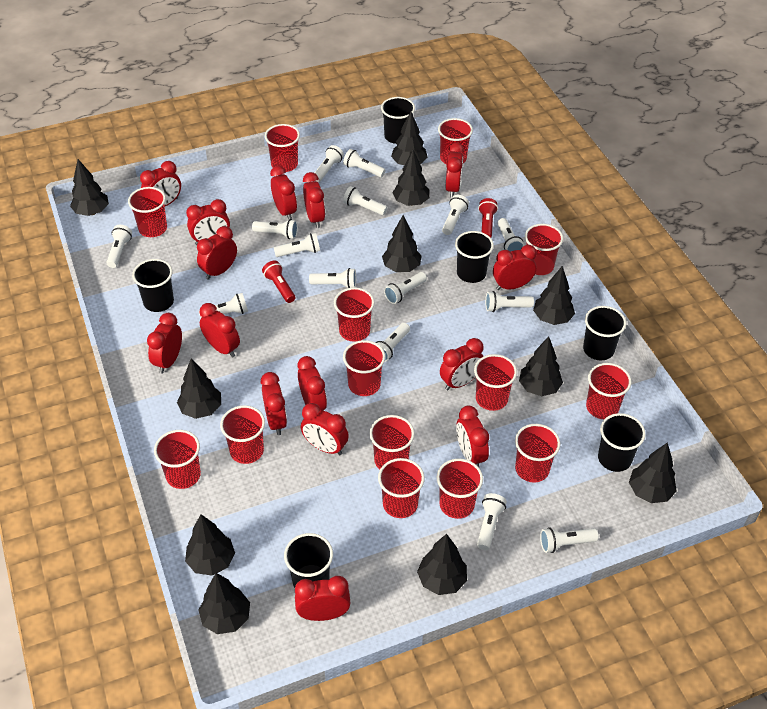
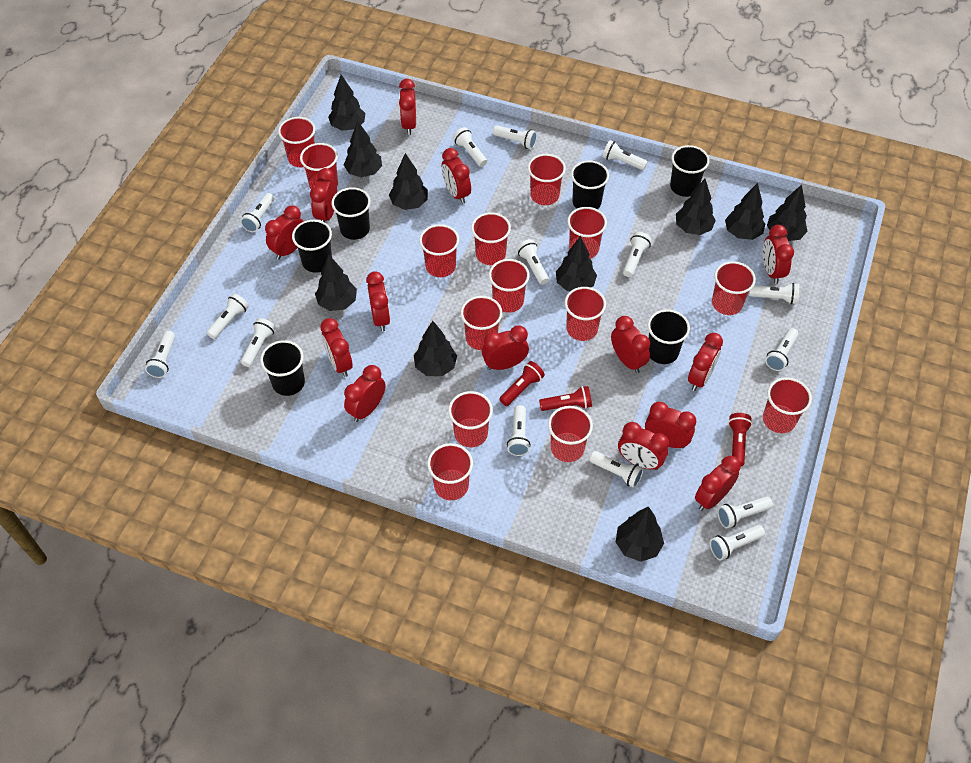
black tree: [70,159,109,216] [177,358,221,419] [185,514,235,576] [199,573,250,634] [382,215,422,272] [391,111,428,165] [392,150,430,206] [417,534,467,595] [519,336,563,396] [533,266,575,325] [629,442,677,503] = 11 -> [315,255,357,311] [328,75,365,131] [344,121,382,178] [389,153,428,210] [414,320,457,376] [556,236,597,291] [616,506,664,562] [676,179,716,235] [725,183,765,240] [767,185,808,241] = 10
red clock: [140,161,181,206] [147,313,182,373] [186,199,230,245] [197,226,237,280] [200,303,240,358] [261,372,287,435] [270,166,297,219] [295,576,350,621] [298,356,327,410] [301,403,349,455] [303,172,325,228] [440,338,484,390] [446,143,464,198] [456,405,489,467] [493,245,537,290] = 15 -> [265,205,304,260] [310,168,337,222] [320,318,353,377] [344,365,386,422] [366,271,390,331] [399,79,416,135] [442,148,471,204] [482,325,529,370] [611,316,650,373] [618,422,669,470] [645,402,696,449] [688,333,723,391] [695,456,741,511] [763,225,794,284] = 14
red flashlight: [262,260,295,303] [478,198,498,238] = 2 -> [499,361,545,406] [539,386,592,411] [728,413,752,466] = 3

